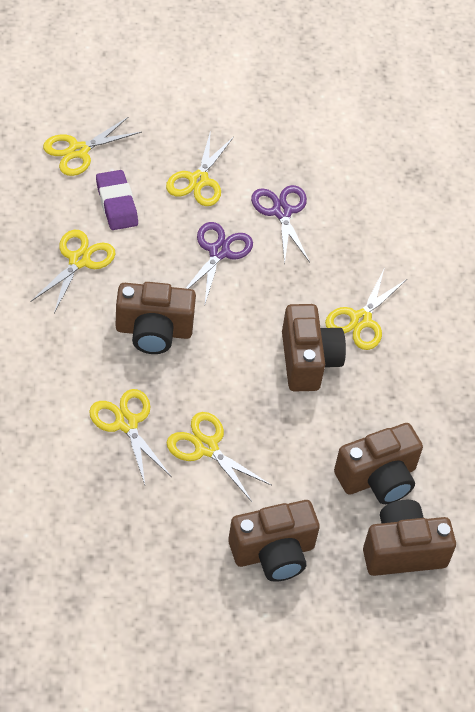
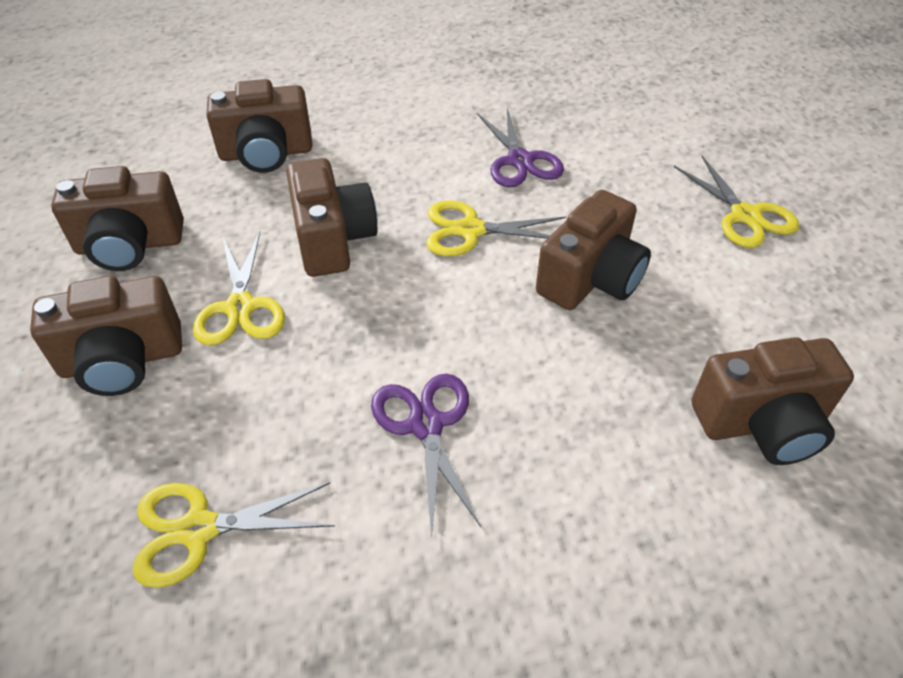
brown camera: [116,282,196,354] [228,500,320,582] [282,304,346,392] [334,423,423,504] [363,500,456,576] = 5 -> [30,276,182,396] [51,166,184,271] [206,79,312,173] [286,158,378,277] [536,190,651,310] [691,337,854,465] = 6
purple eraser: [96,170,138,230] = 1 -> none = 0
yellow scissors: [30,230,116,313] [43,117,142,176] [89,389,172,485] [166,130,234,206] [167,412,272,502] [325,267,407,350] = 6 -> [133,482,335,588] [193,232,285,346] [427,201,566,256] [674,156,799,248] = 4

